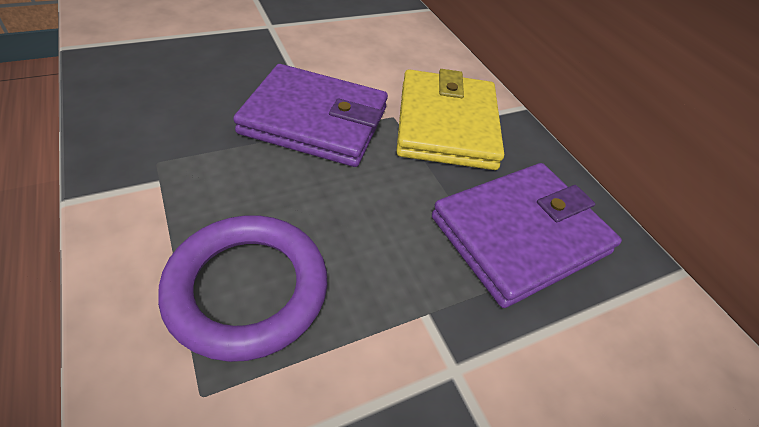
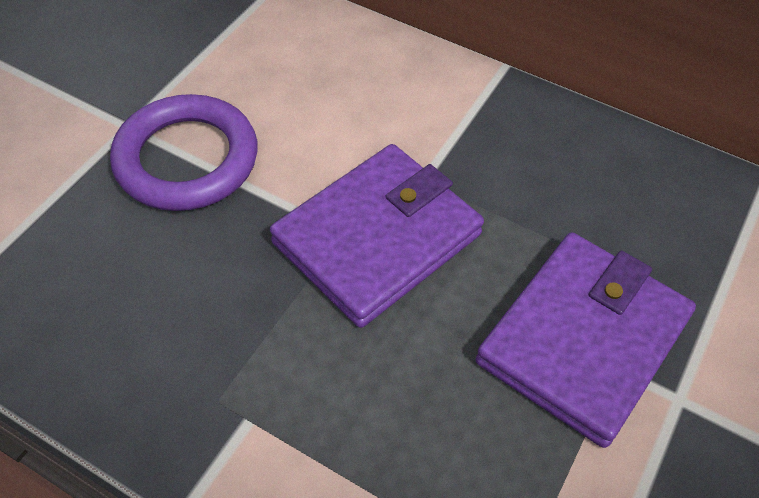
yellow wallet: [396,69,504,170] = 1 -> none = 0

